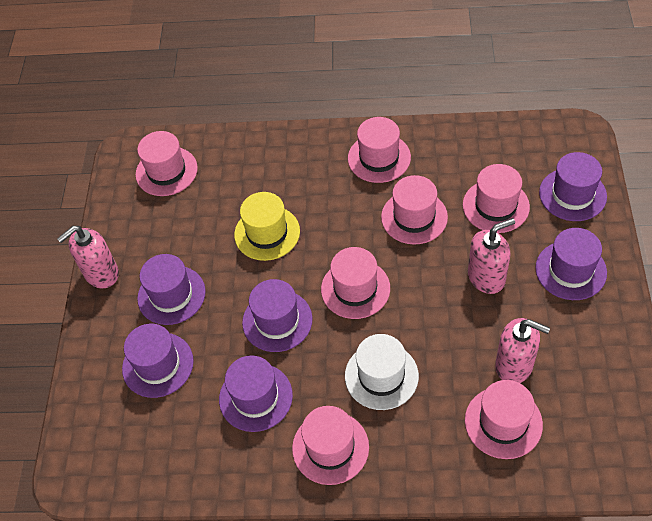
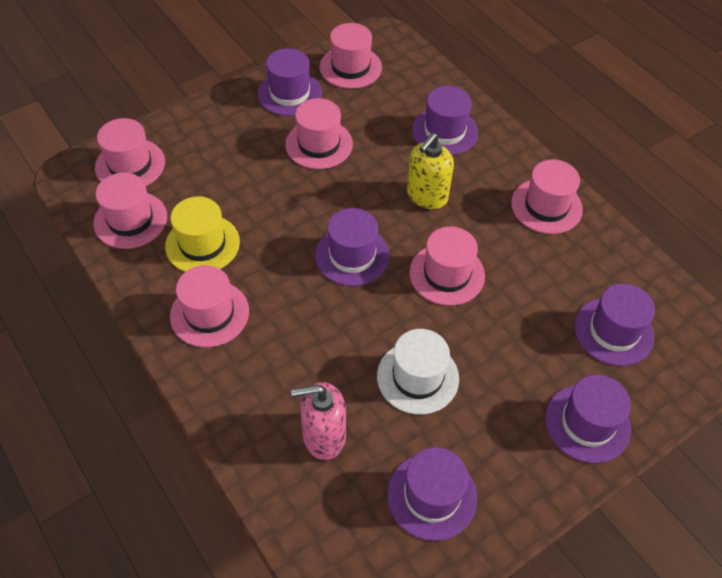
pink soap dispenser: [57,226,119,288] [468,218,515,294] [495,318,550,383] = 3 -> [291,382,346,460] = 1
yellow soap dispenser: none = 0 -> [407,133,454,209] = 1

